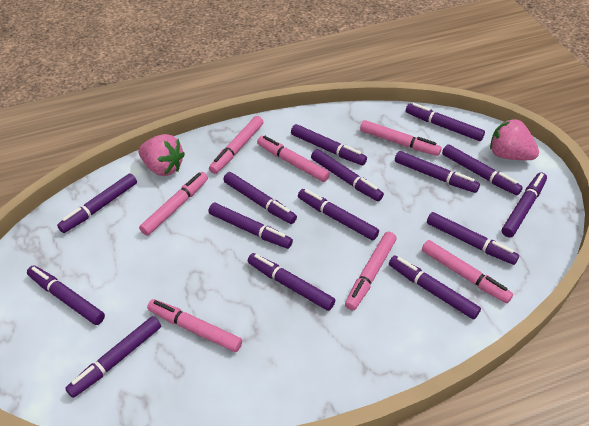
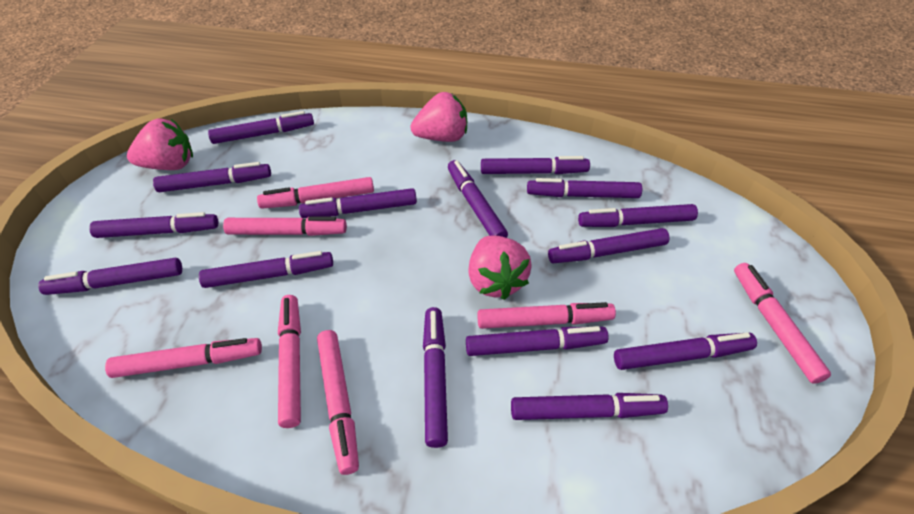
pink strawberry: [138,134,185,176] [490,119,539,160] = 2 -> [127,119,193,170] [410,92,467,142] [468,236,531,300] = 3

